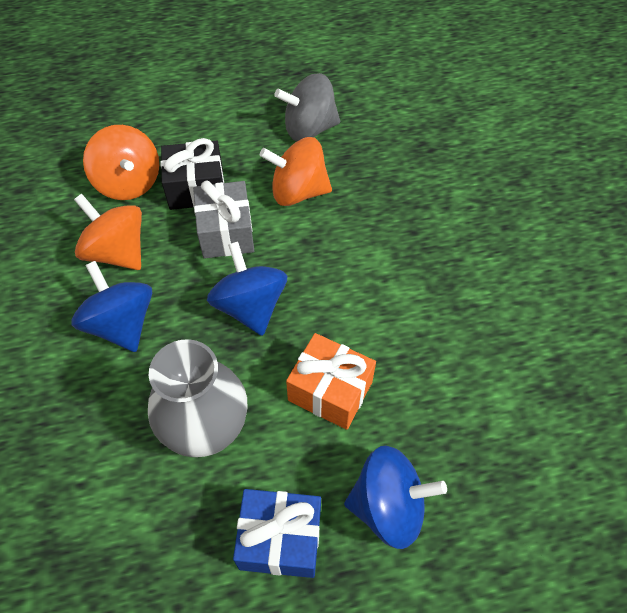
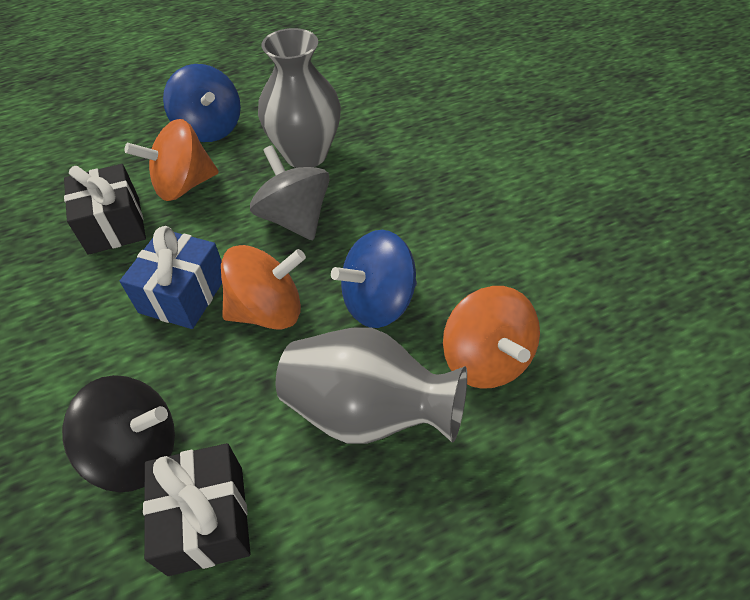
black gift: [160,138,224,210] = 1 -> [64,164,146,255] [143,443,251,576] = 2
black spinning top: none = 0 -> [62,375,175,492] = 1
blue spinning top: [71,261,152,352] [207,242,287,336] [344,446,447,549] = 3 -> [163,64,241,142] [331,230,417,328] = 2
grey gift: [193,180,254,259] = 1 -> none = 0
grey vase: [148,339,247,457] = 1 -> [258,28,341,168] [276,328,467,444] = 2
orange gift: [286,333,376,430] = 1 -> none = 0

